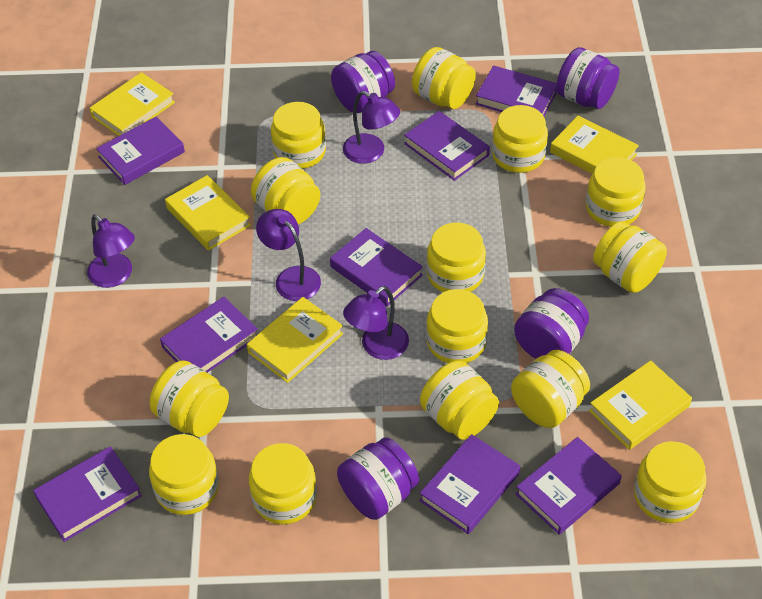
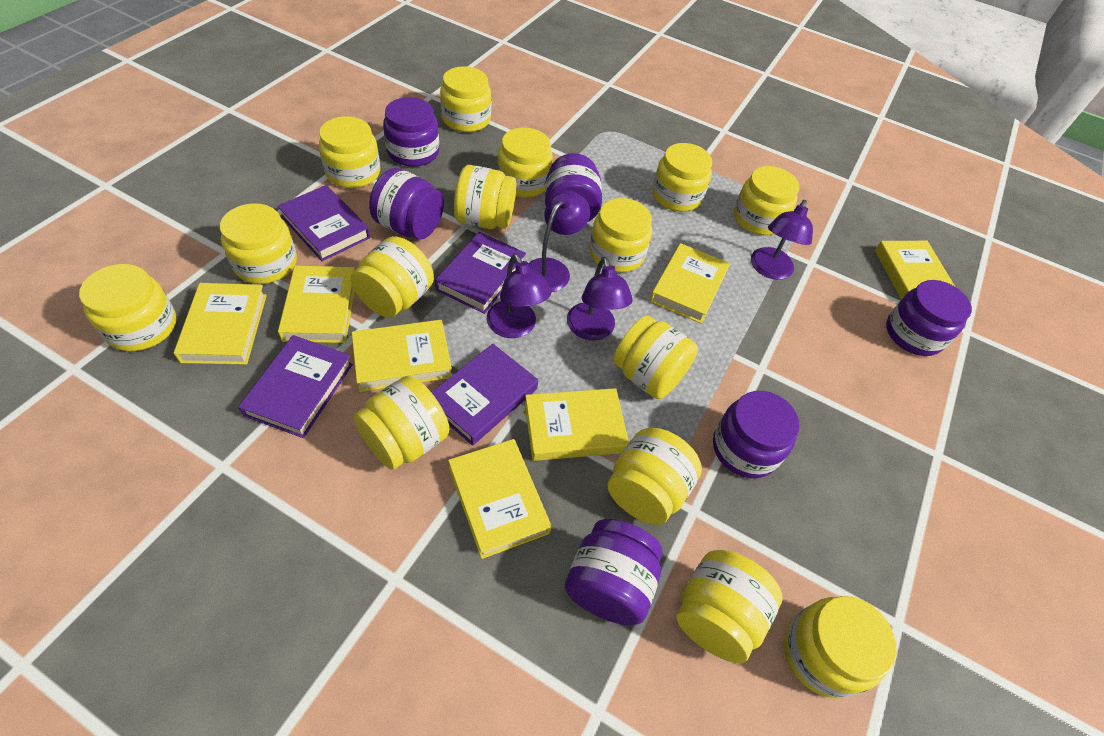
purple book: [33,446,142,542] [96,117,185,185] [160,297,258,373] [330,228,423,306] [404,111,490,181] [419,434,520,534] [476,65,557,116] [516,437,622,535] = 8 -> [238,335,353,438] [277,185,370,261] [431,344,538,446] [435,232,526,314] = 4
purple jar: [331,51,395,113] [337,437,419,520] [514,288,589,359] [556,47,620,109] = 4 -> [369,168,444,240] [383,97,439,167] [545,153,602,222] [565,519,663,626] [713,391,799,478] [886,280,972,356] = 6
yellow book: [90,72,175,136] [165,175,251,251] [247,297,343,383] [550,115,639,174] [589,360,692,450] = 5 -> [174,283,267,365] [278,265,355,343] [352,320,452,392] [448,439,552,559] [525,388,629,461] [650,243,730,324] [875,241,955,299] = 7
yellow jar: [149,434,219,515] [150,360,229,437] [249,443,317,524] [251,157,320,224] [271,102,326,169] [412,47,476,109] [420,360,499,440] [426,289,488,363] [427,222,486,292] [492,105,548,173] [511,350,590,428] [586,157,646,227] [593,221,667,293] [634,441,706,523] = 14 -> [79,264,176,351] [220,203,297,284] [319,116,380,188] [351,236,434,318] [354,376,449,470] [440,66,492,132] [454,165,516,229] [497,127,553,198] [589,198,652,272] [607,428,702,525] [613,316,698,399] [652,143,712,212] [677,550,783,663] [734,166,799,235] [784,596,897,698] = 15

